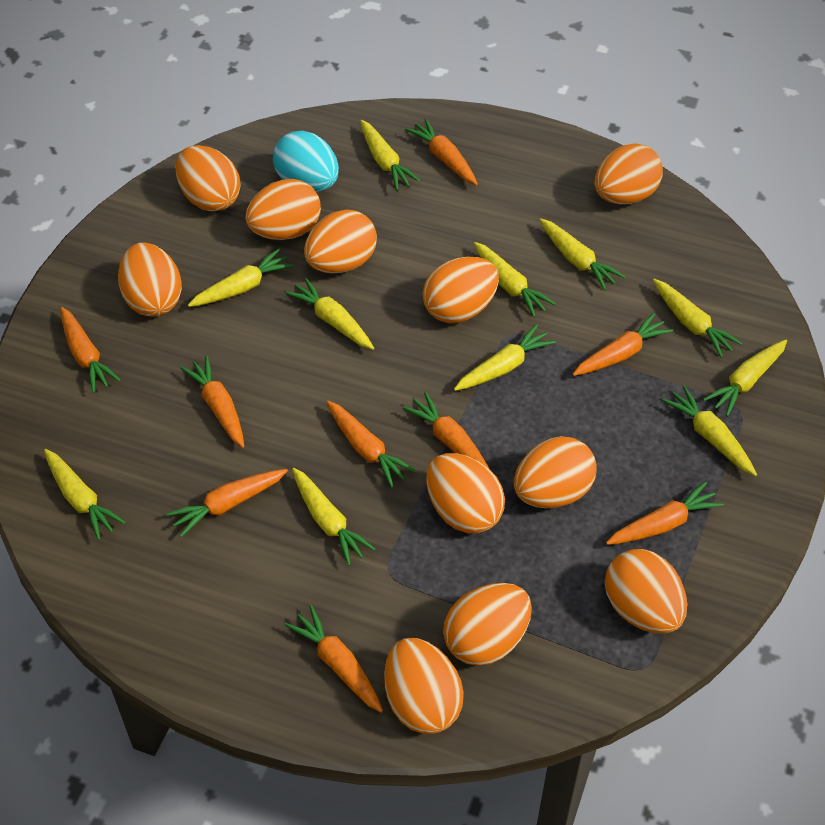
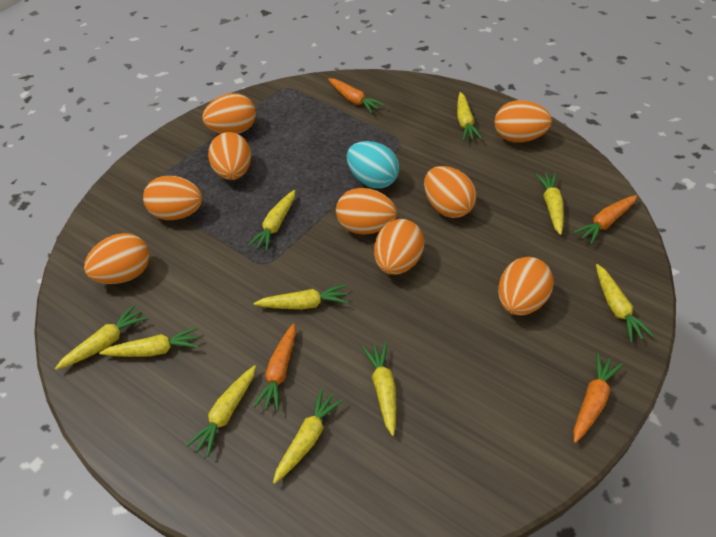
orange carrot: [60,307,121,393] [166,469,288,537] [180,356,244,448] [285,605,383,713] [327,401,416,488] [403,392,489,468] [405,119,478,185] [573,313,673,376] [606,481,724,545] = 9 -> [253,323,296,412] [328,78,385,113] [573,195,637,245] [574,353,623,443] = 4
orange egg: [118,242,182,317] [176,145,241,212] [246,179,321,240] [304,209,377,274] [384,638,464,734] [422,257,499,323] [426,453,505,533] [443,583,532,666] [514,436,597,508] [595,143,663,205] [605,549,687,634] = 11 -> [84,233,150,284] [143,176,203,220] [202,93,256,134] [208,132,251,180] [336,188,397,234] [374,219,425,275] [424,166,477,218] [494,100,552,142] [498,257,554,315] = 9
yellow carrot: [44,449,126,540] [188,249,294,307] [285,277,374,350] [292,468,376,566] [360,120,420,190] [454,324,556,391] [474,242,556,318] [539,218,625,290] [653,279,743,358] [662,386,757,476] [703,339,787,417] = 11 -> [55,305,147,370] [99,327,199,357] [186,365,256,457] [247,190,295,252] [254,284,349,310] [273,389,344,484] [362,342,396,436] [457,92,482,141] [535,173,564,235] [596,264,654,342] = 10

